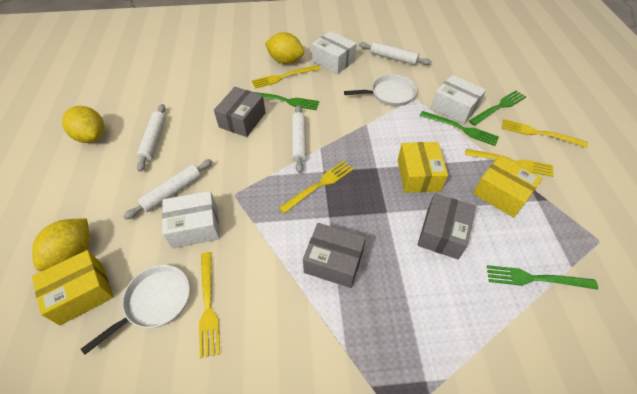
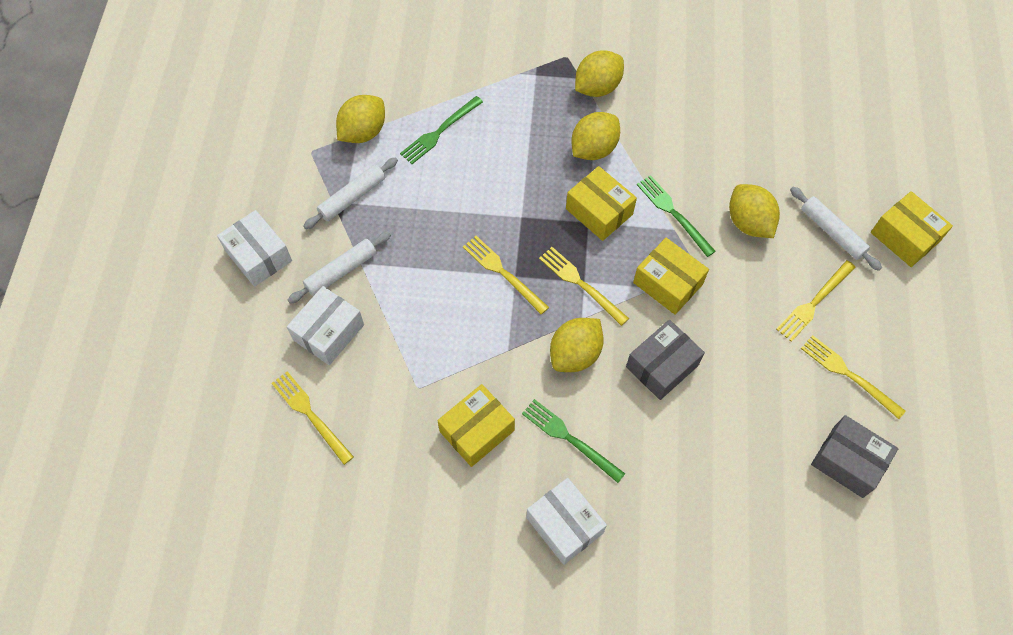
green fork: [254,92,319,110] [420,111,499,146] [469,90,526,126] [487,265,598,290] = 4 -> [400,96,483,164] [522,399,625,483] [637,175,716,257] = 3
grey box: [214,87,266,137] [303,223,366,288] [417,194,476,259] = 3 -> [626,320,705,400] [811,415,898,498] = 2
white pan: [81,265,190,355] [344,74,417,106] = 2 -> none = 0
white rolling pin: [123,159,212,219] [137,104,166,172] [292,105,307,173] [359,42,432,65] = 4 -> [288,232,391,304] [303,157,398,229] [790,187,882,271] = 3
yellow box: [32,250,114,326] [398,142,448,193] [473,155,542,218] = 3 -> [437,384,515,467] [566,166,637,241] [633,238,709,315] [871,191,953,267] = 4
yellow lemon: [32,218,90,271] [62,106,105,143] [265,32,304,64] = 3 -> [336,95,385,143] [550,318,604,372] [572,112,620,160] [575,50,624,97] [729,184,780,238] = 5

